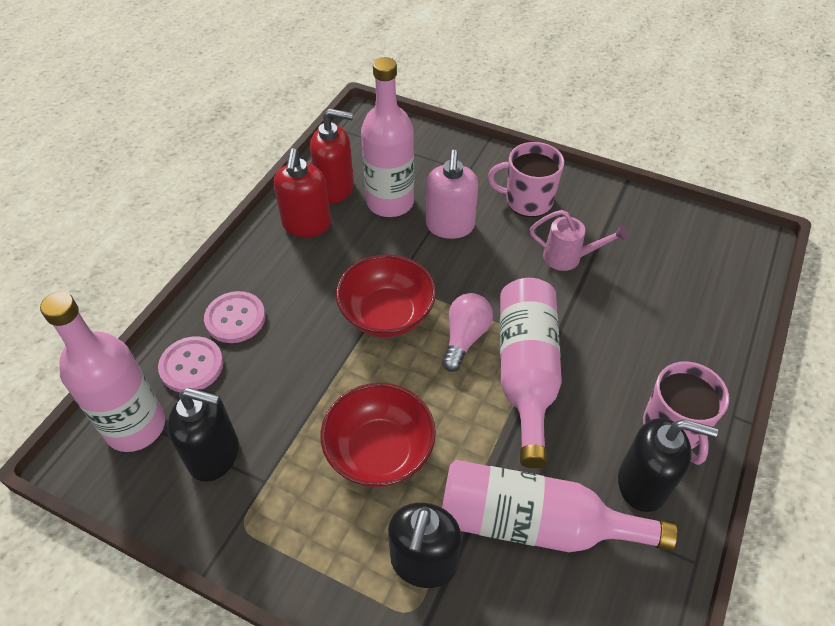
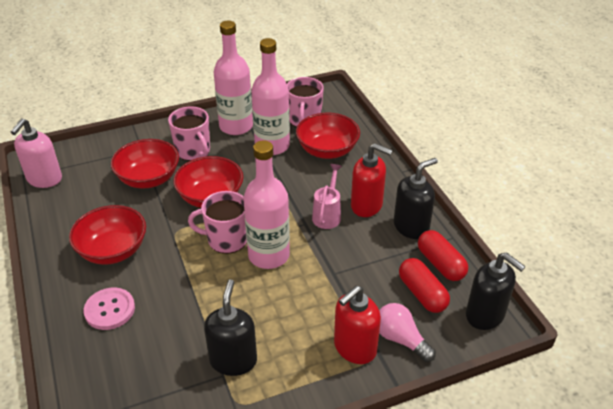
pink bottle: [40,292,165,452] [361,57,414,217] [442,460,677,552] [500,278,562,468] = 4 -> [214,21,253,135] [243,140,290,269] [251,38,290,155] = 3
pink button: [158,336,224,392] [204,291,265,343] = 2 -> [84,288,135,330] = 1
pink mug: [488,142,564,217] [643,362,729,465] = 2 -> [168,106,210,161] [188,191,247,254] [287,77,324,127] = 3
red bowl: [320,383,436,487] [336,254,436,337] = 2 -> [69,205,146,265] [111,139,179,189] [173,156,244,208] [296,113,360,159] = 4
red capsule: none = 0 -> [399,258,450,313] [418,230,468,281] = 2

